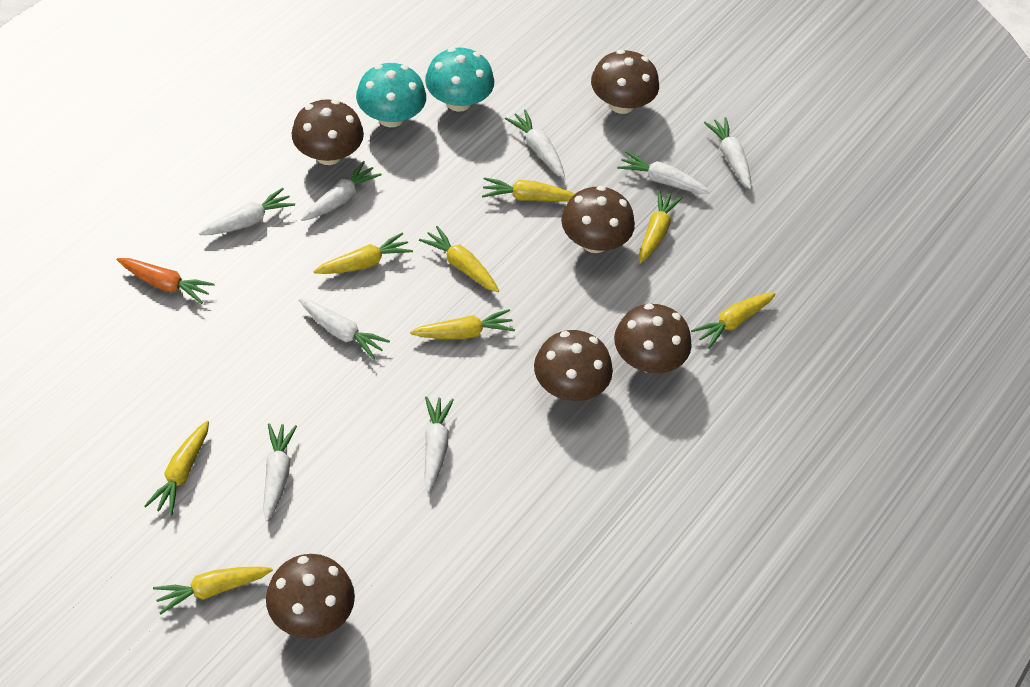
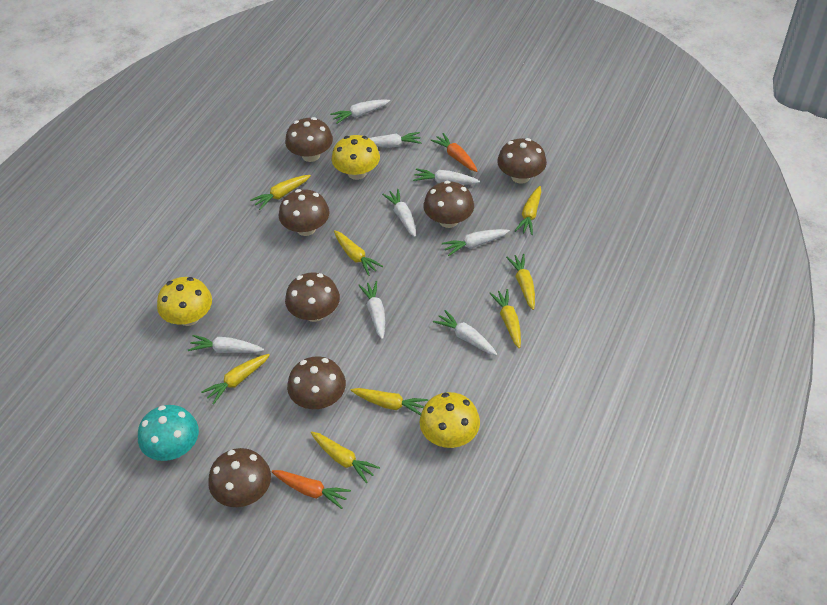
brown mushroom: [266,554,355,638] [291,99,364,165] [534,330,613,401] [561,186,635,253] [591,50,659,114] [614,304,692,373] = 6 -> [208,448,271,507] [279,189,330,236] [285,117,333,162] [285,273,340,322] [287,356,346,409] [424,181,474,228] [497,138,547,184] = 7
orange carrot: [117,258,214,304] = 1 -> [271,470,351,509] [430,133,477,172] = 2
turquoise mushroom: [356,63,426,127] [425,47,494,112] = 2 -> [138,405,199,461] = 1
yellow mushroom: none = 0 -> [157,277,212,326] [332,135,380,180] [420,392,480,448] = 3

